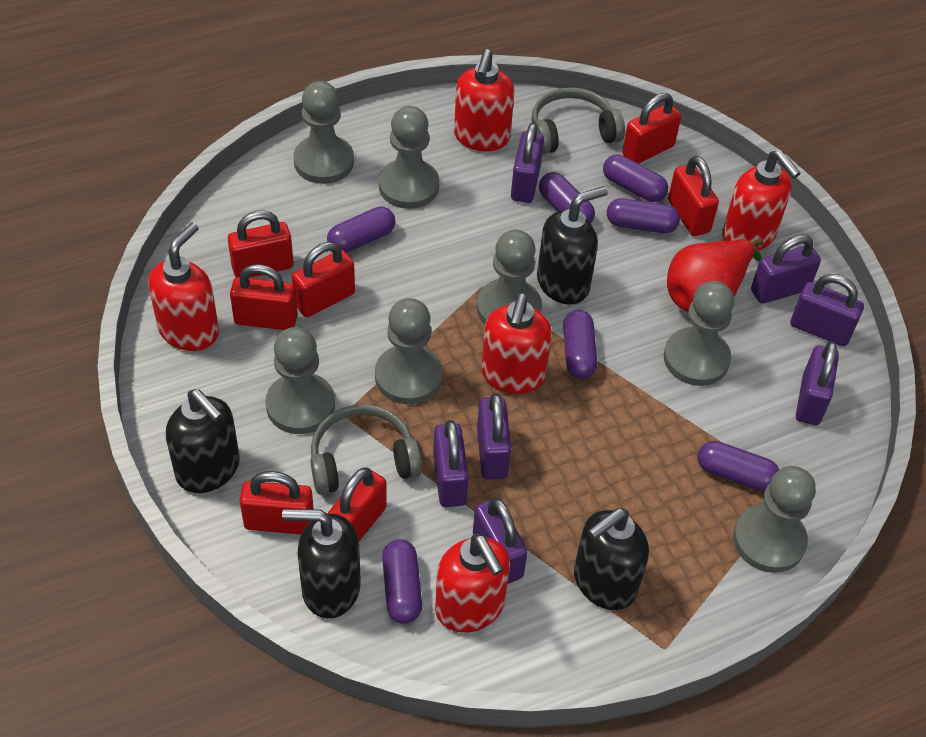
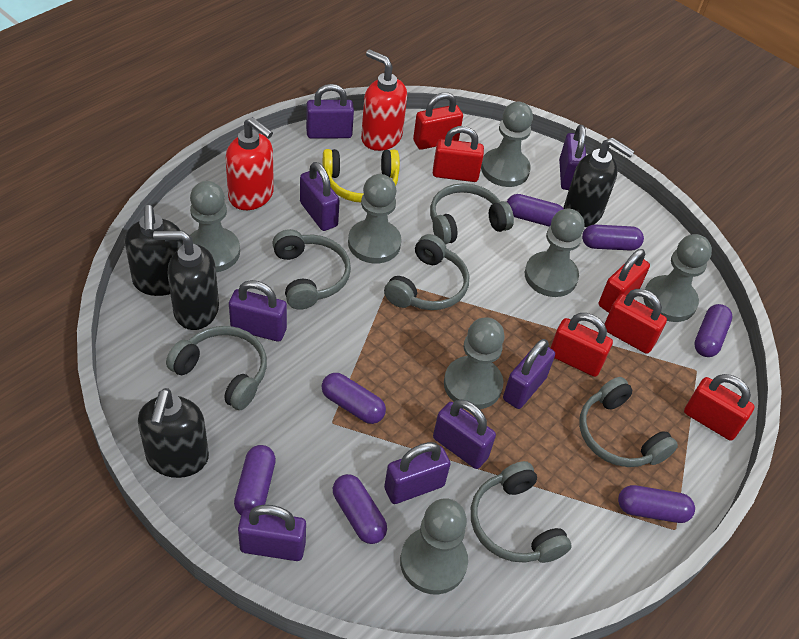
grey headphones: [310,404,422,495] [531,87,625,154] = 2 -> [166,326,267,410] [272,229,351,310] [384,234,469,310] [430,183,514,245] [471,461,572,563] [579,377,678,467] = 6
purple padlock: [433,420,469,507] [473,498,528,584] [477,393,511,480] [511,122,544,203] [751,235,821,304] [791,274,864,346] [796,341,839,425] = 7 -> [229,280,287,342] [238,505,306,561] [300,162,340,231] [306,84,354,139] [384,442,451,504] [433,399,496,469] [503,339,555,409] [559,125,586,190] = 8
red padlock: [228,210,293,278] [230,264,298,330] [240,471,314,534] [292,242,355,317] [328,467,387,541] [622,93,681,164] [668,156,719,236] = 7 -> [413,92,463,150] [433,126,484,182] [550,313,613,377] [599,249,650,313] [605,289,667,354] [684,374,755,441] = 6
red pear: [667,238,764,312] = 1 -> none = 0
red soap dispenser: [148,223,219,351] [435,534,510,633] [454,49,515,151] [481,293,552,394] [722,150,800,251] = 5 -> [226,117,274,210] [361,49,407,151] = 2
yellow headphones: none = 0 -> [323,149,400,203] = 1

